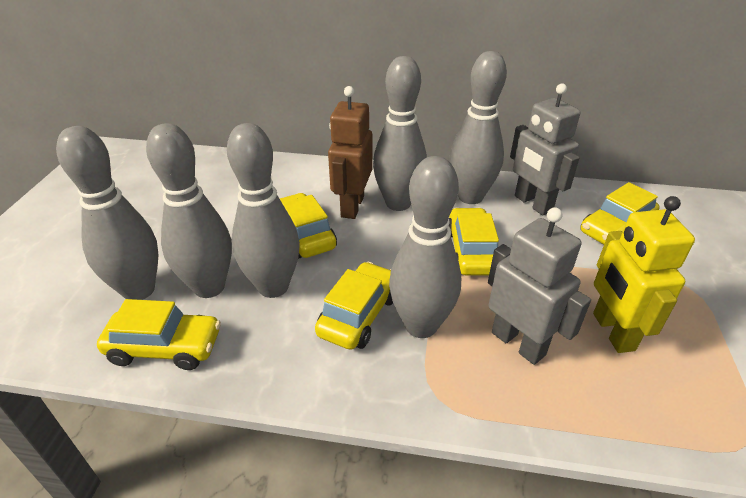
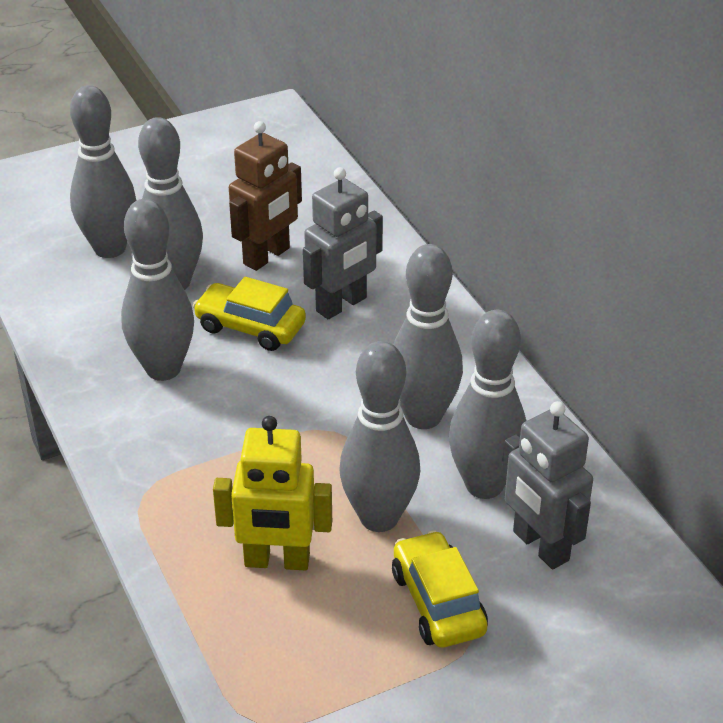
yellow car: [97,299,221,370] [279,193,337,259] [315,262,393,350] [449,208,499,275] [580,182,660,244] = 5 -> [193,277,306,351] [392,530,488,648] = 2

